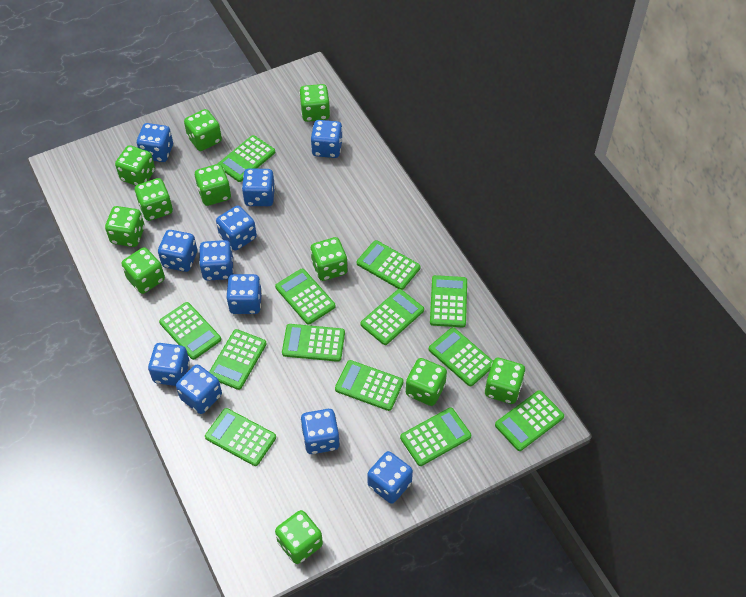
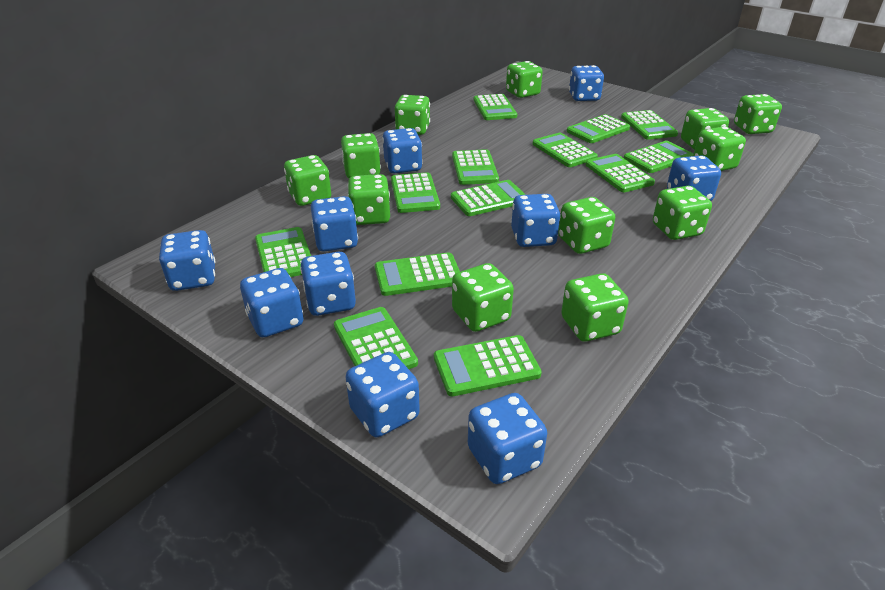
blue dice: [137,123,173,162] [148,343,190,386] [158,230,197,272] [176,365,222,414] [199,240,234,281] [216,206,257,251] [226,274,262,314] [242,169,275,206] [301,409,340,454] [311,120,343,158] [368,451,413,504] = 11 -> [159,230,216,291] [240,268,303,337] [300,252,356,316] [311,196,358,251] [345,352,420,437] [382,128,422,173] [468,393,547,484] [511,194,561,247] [569,65,604,101] [667,155,721,201] = 10
green dice: [105,206,145,247] [115,145,155,186] [122,247,165,294] [135,178,173,221] [184,109,222,151] [195,164,231,206] [275,510,323,564] [299,84,330,122] [310,237,348,281] [406,358,447,406] [485,358,525,404] = 11 -> [284,155,331,206] [341,133,381,178] [348,174,390,225] [395,95,430,135] [452,263,514,332] [506,61,543,98] [558,197,615,254] [561,273,629,342] [653,186,712,240] [681,108,729,150] [693,126,746,171] [734,94,782,134] = 12

